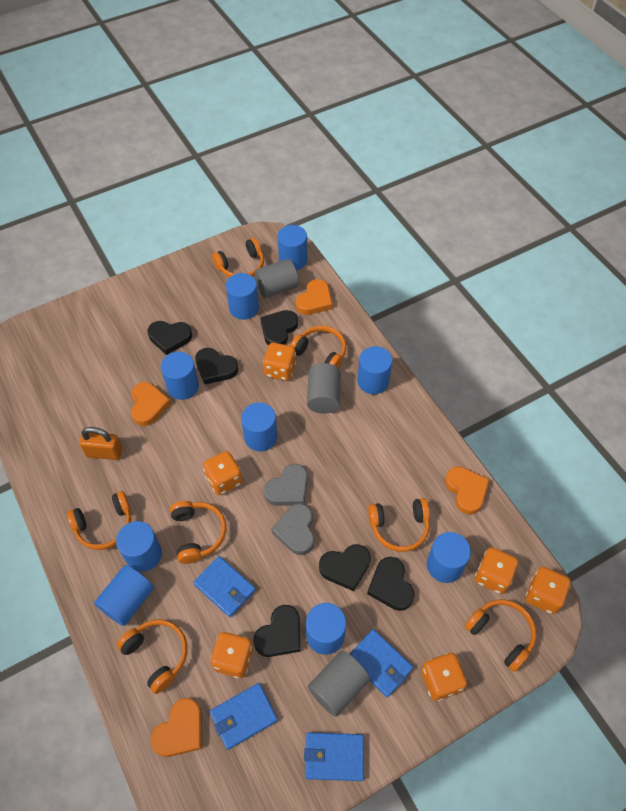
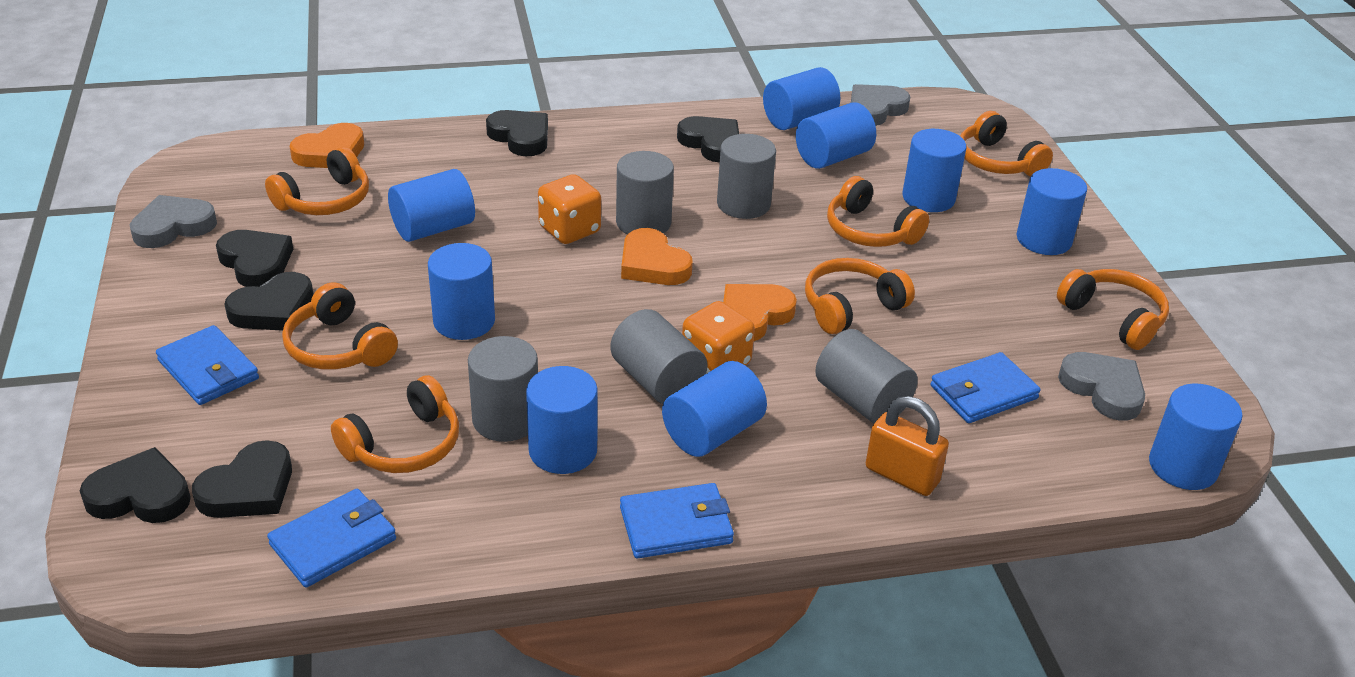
grey cylinder: [254,259,299,298] [307,363,341,414] [308,650,370,717] = 3 -> [468,336,538,442] [610,309,708,404] [616,151,674,234] [717,134,776,219] [815,329,918,424] = 5
grey heart: [264,464,308,506] [271,503,314,555] = 2 -> [130,195,217,248] [851,84,911,126] [1058,352,1145,421] = 3
orange dice: [203,451,243,495] [210,632,253,678] [263,343,296,381] [421,653,467,701] [475,547,518,594] [526,567,571,614] = 6 -> [538,174,601,244] [682,301,755,374] = 2
orange heart: [131,382,171,426] [151,698,202,757] [296,279,333,315] [445,466,489,514] = 4 -> [290,123,364,168] [621,228,693,285] [723,284,797,342] = 3

